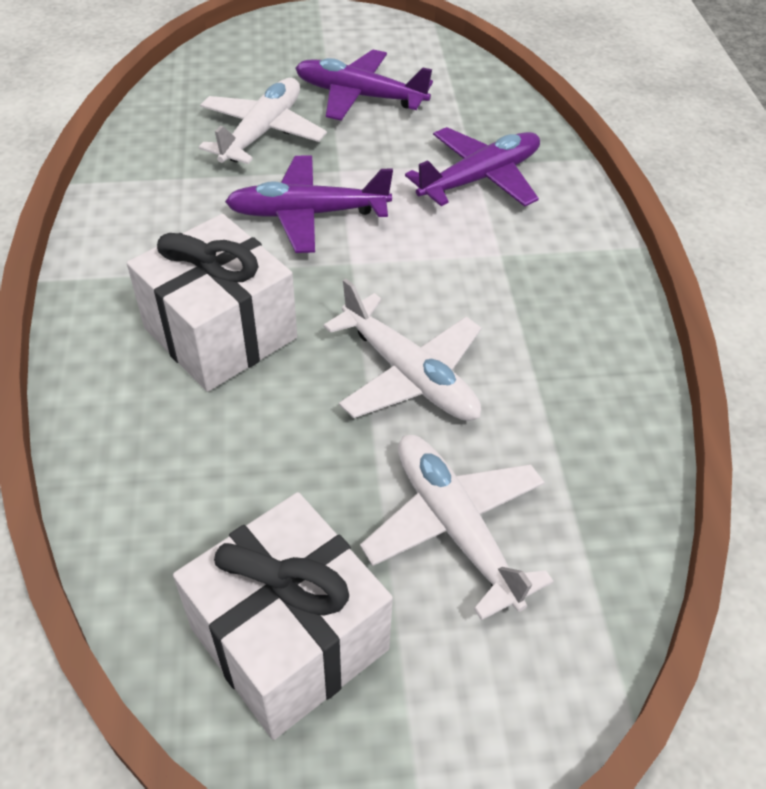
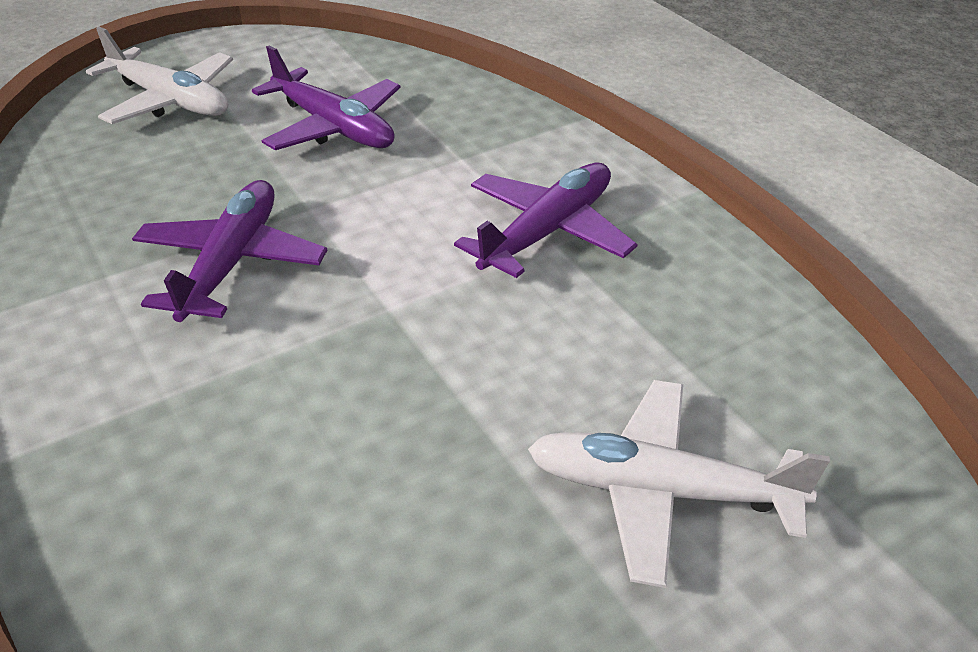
white gift: [127,214,297,392] [173,492,393,740] = 2 -> none = 0
white plane: [199,78,327,164] [323,279,481,421] [360,435,553,620] = 3 -> [86,27,233,124] [528,380,830,588] = 2

